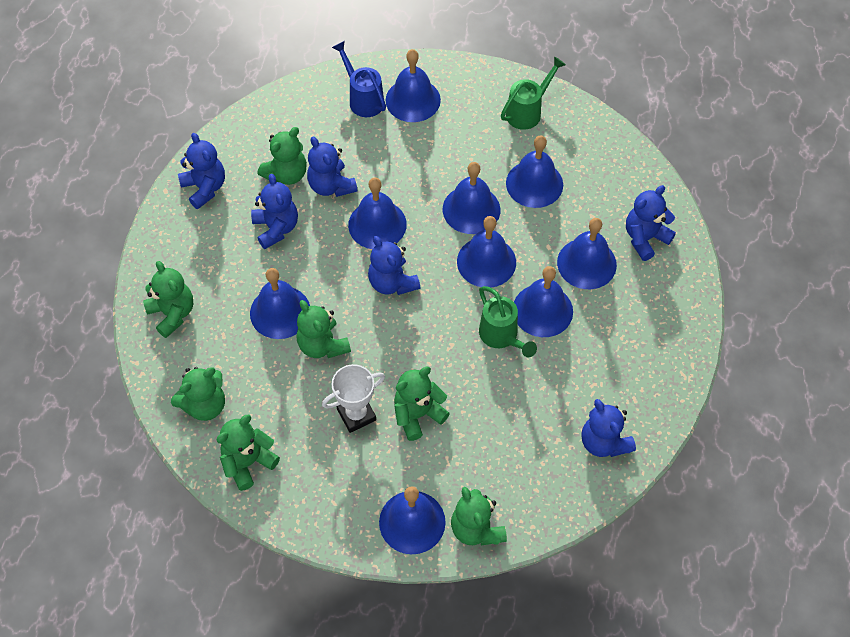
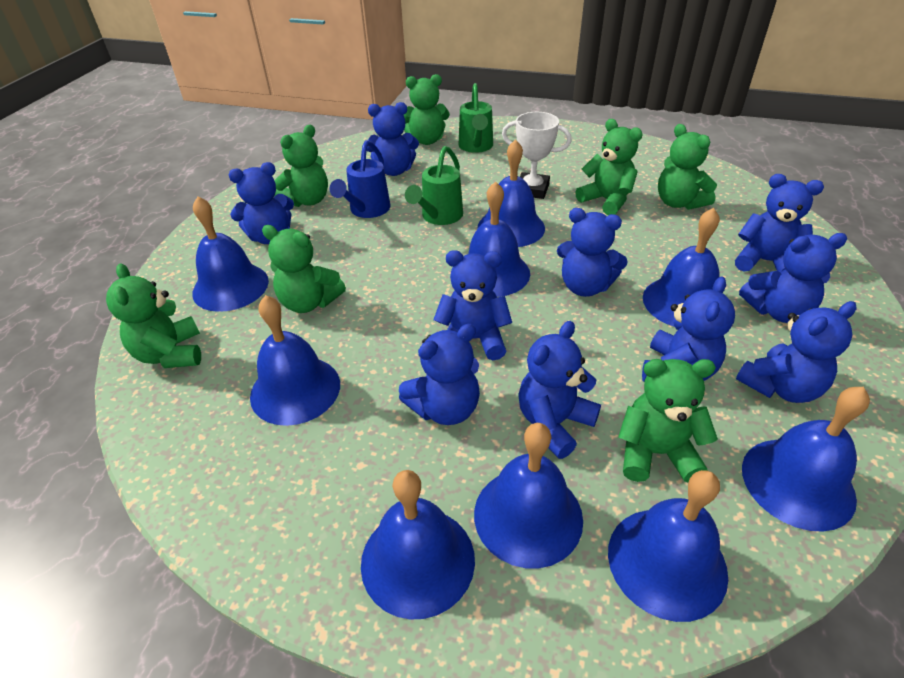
blue teddy bear: [178,133,225,209] [251,174,298,249] [307,136,358,197] [368,236,420,295] [581,399,636,457] [626,185,676,261] = 6 -> [228,162,294,244] [367,102,419,176] [399,324,480,425] [433,250,512,360] [518,321,601,459] [557,208,628,297] [642,276,735,382] [735,174,824,272] [736,301,857,403] [739,233,847,323] = 10

